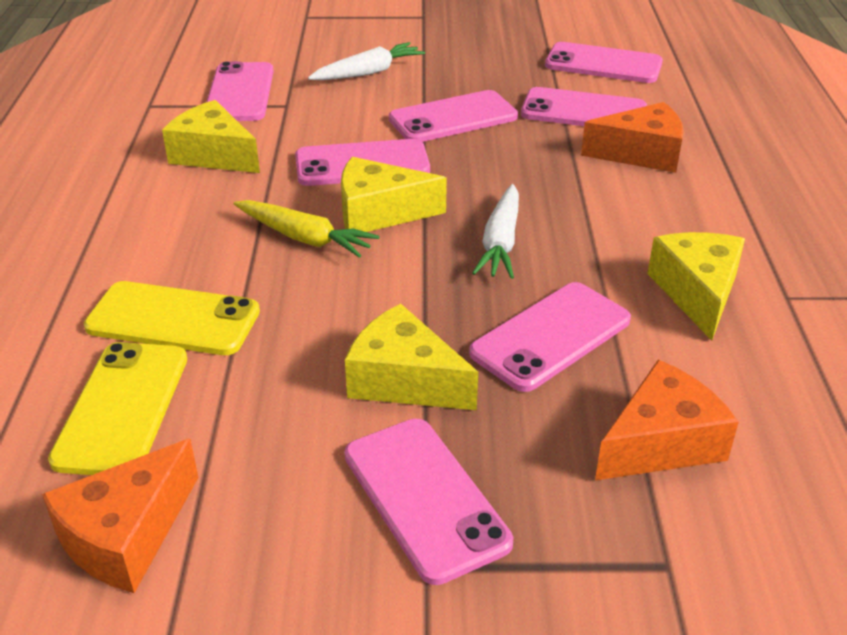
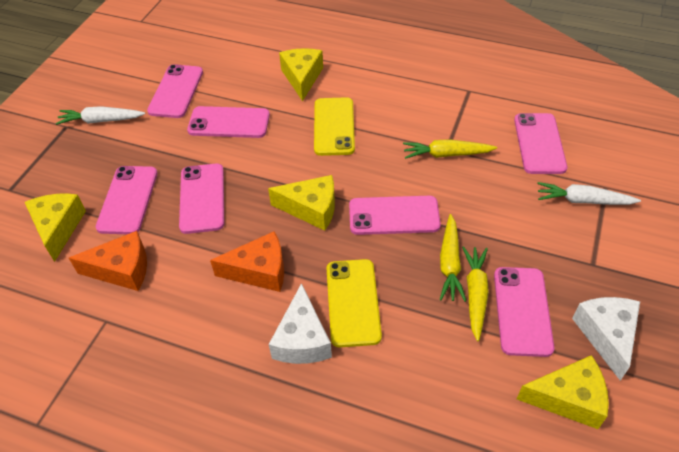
orange cheese: [42,439,199,593] [581,102,684,173] [595,360,739,480] = 3 -> [69,231,147,291] [210,231,284,292] = 2
white cheese: none = 0 -> [269,283,332,364] [572,297,640,381] = 2
yellow carrot: [234,200,380,258] = 1 -> [403,139,497,159] [440,214,466,302] [462,246,489,341] = 3

